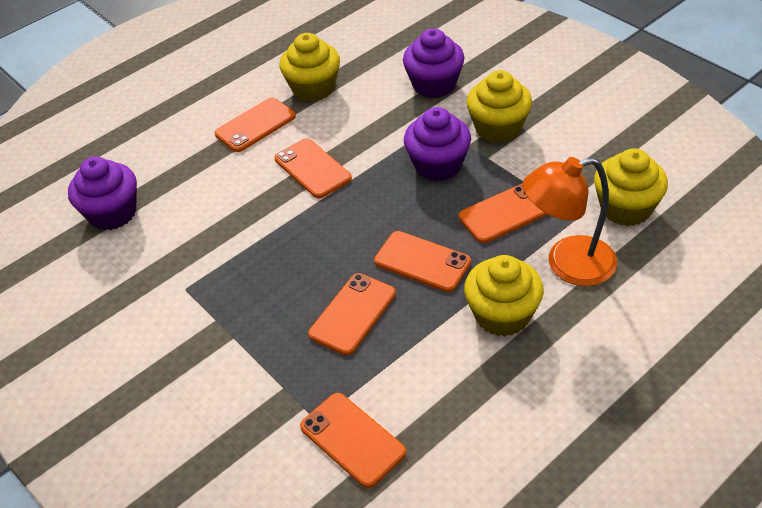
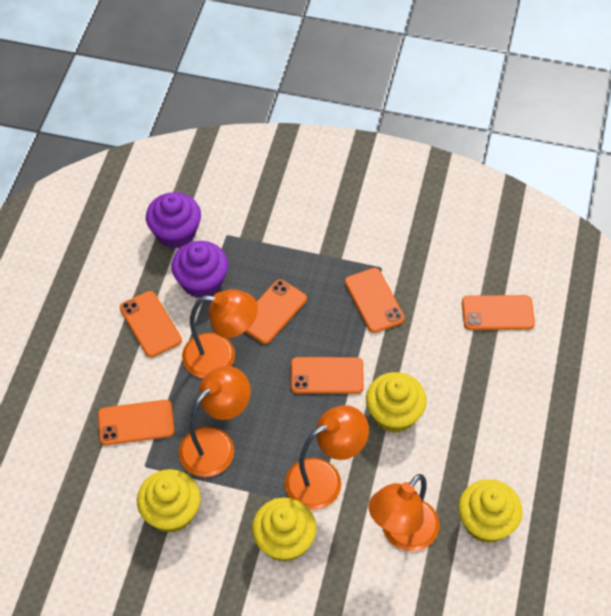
orange lamp: [523,157,617,286] = 1 -> [179,366,251,477] [182,289,258,378] [285,405,369,510] [368,474,439,551] = 4
purple cupcake: [68,157,137,230] [403,28,464,98] [404,107,471,181] = 3 -> [146,192,201,249] [171,241,228,298] = 2

